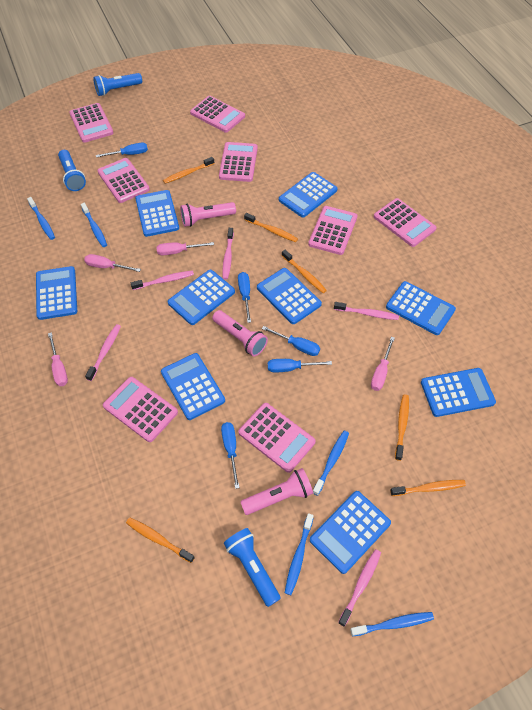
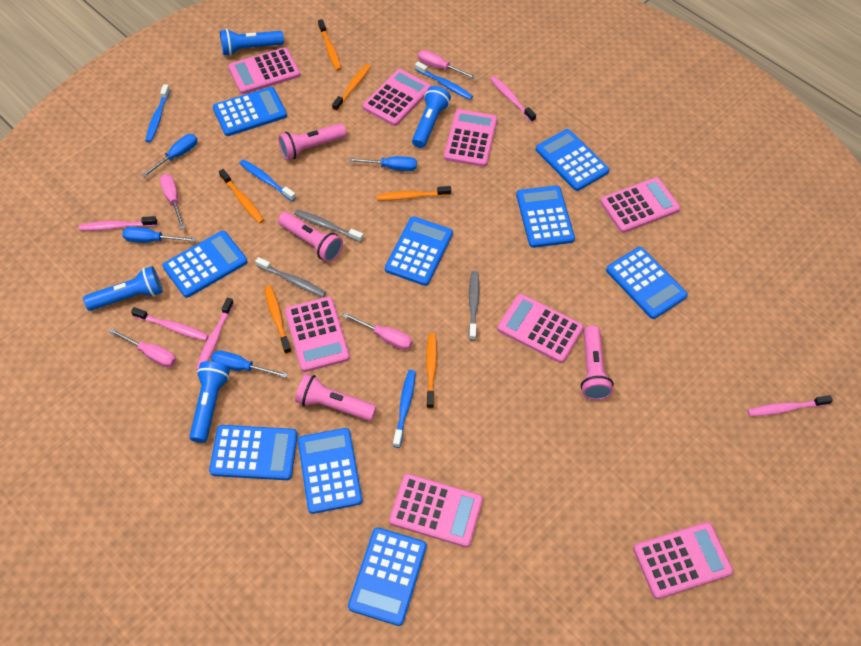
blue flashlight: [58,150,86,191] [93,73,142,96] [224,528,281,607] = 3 -> [83,266,163,311] [189,361,230,443] [220,29,284,56] [412,86,451,148] = 4
blue screwdriver: [96,143,148,157] [221,422,240,489] [238,272,251,323] [262,326,320,356] [268,359,332,372] = 5 -> [122,227,196,243] [141,134,198,177] [211,351,288,378] [348,156,417,171] = 4
blue toothbrush: [27,197,55,240] [81,203,107,247] [285,513,314,595] [313,431,349,496] [350,612,434,636] = 5 -> [146,84,170,143] [240,159,296,201] [393,370,416,448] [415,61,473,100] = 4
grey toothbrush: none = 0 -> [255,257,326,297] [294,210,364,242] [468,271,479,341] = 3
pink flashlight: [180,202,236,227] [212,310,268,356] [241,468,313,515] = 3 -> [278,123,347,160] [278,212,343,262] [295,374,377,421] [581,326,614,400] = 4

